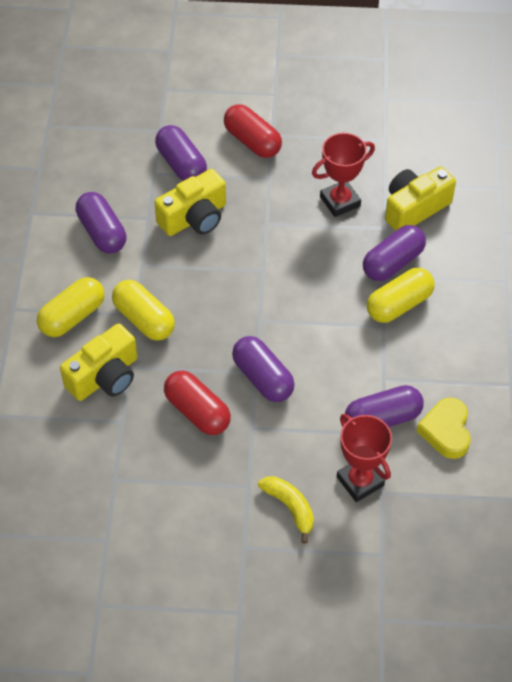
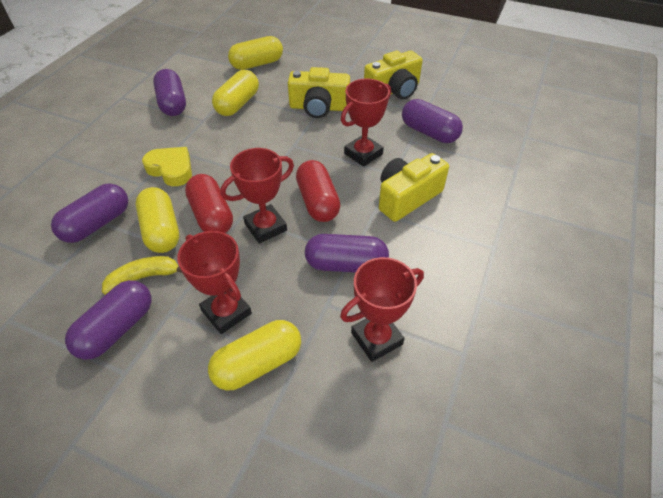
red trophy: [312,133,375,217] [337,414,392,502] = 2 -> [177,231,252,334] [221,148,294,244] [340,257,424,362] [341,79,391,167] = 4
yellow capsule: [37,277,104,337] [112,280,175,341] [367,268,435,323] = 3 -> [136,187,179,253] [208,320,301,391] [212,70,259,116] [228,36,283,70] = 4

